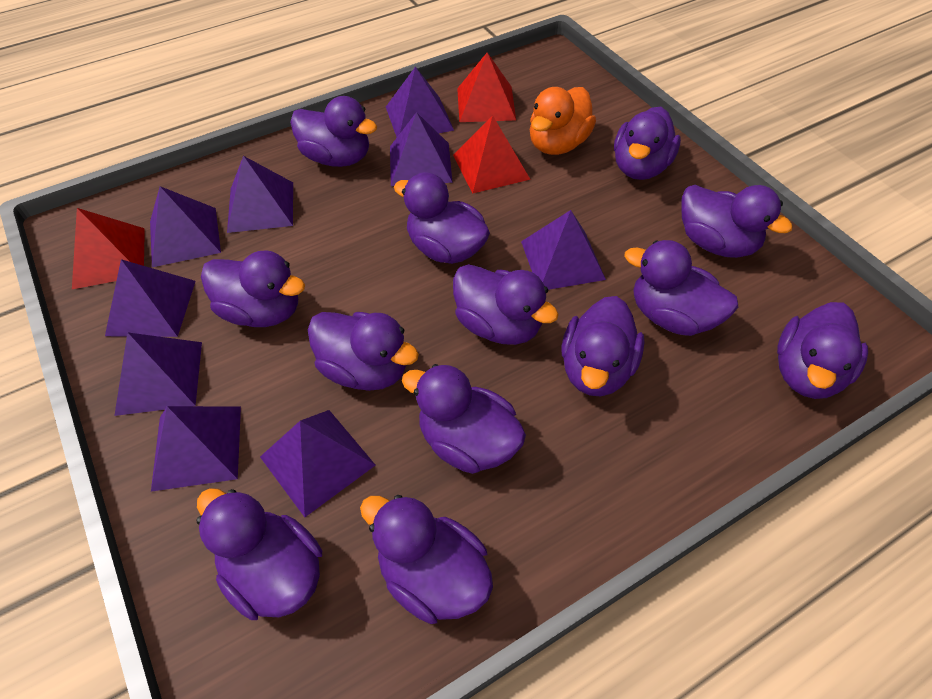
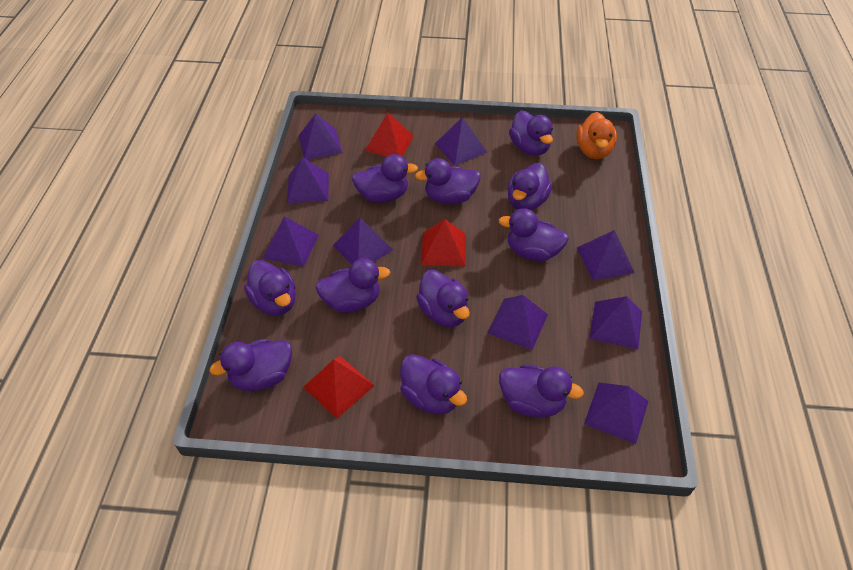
purple duck: [196,488,322,620] [201,250,305,327] [290,96,377,167] [308,312,419,391] [360,495,493,624] [394,172,490,264] [402,364,526,474] [453,264,559,345] [562,296,645,397] [614,107,681,180] [624,240,738,336] [681,185,793,258] [777,302,868,399] = 13 -> [210,339,292,391] [244,260,296,315] [315,258,390,313] [352,154,418,203] [400,354,467,415] [415,158,481,204] [416,270,470,327] [499,208,569,261] [499,364,584,417] [507,163,552,210] [509,110,553,156] = 11

